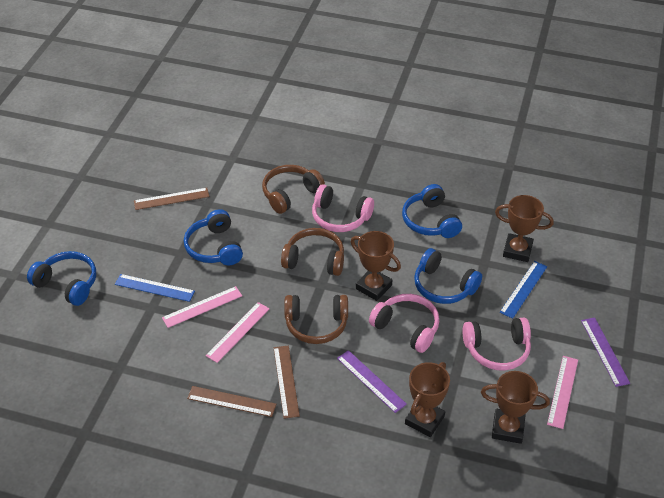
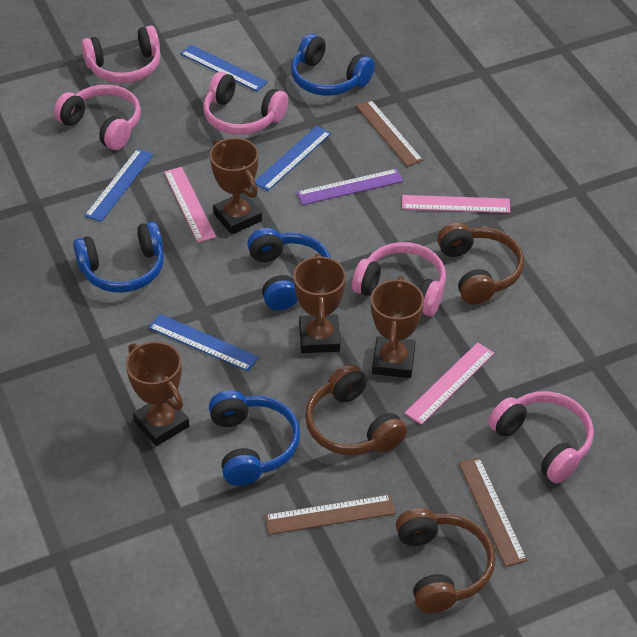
blue ruler: [115,274,195,302] [500,261,547,319] = 2 -> [84,149,153,222] [149,314,259,372] [180,45,268,91] [255,126,331,191] = 4
pink headphones: [312,184,374,232] [369,294,439,353] [462,318,531,371] = 3 -> [54,85,141,150] [81,25,161,83] [203,72,288,135] [352,242,446,316] [488,391,594,484] = 5
purple ruler: [337,350,407,413] [581,317,630,387] = 2 -> [297,169,403,205] = 1

